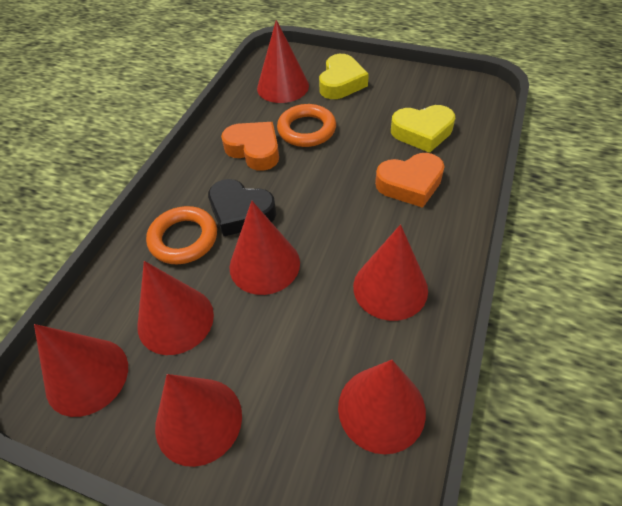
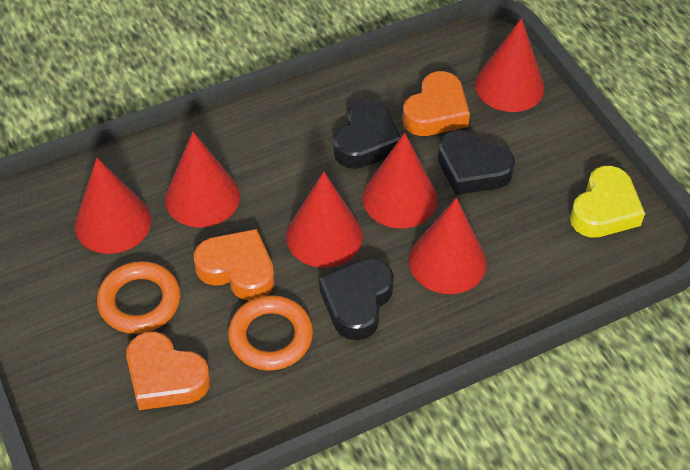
black heart: [208,179,276,236] = 1 -> [319,259,394,340] [334,99,401,169] [438,130,515,195] = 3
orange heart: [221,122,279,171] [375,153,445,208] = 2 -> [126,332,210,410] [194,229,274,301] [402,71,470,136] = 3
red cone: [34,324,128,417] [138,261,214,355] [155,374,242,467] [229,201,300,295] [257,20,309,103] [338,360,426,454] [353,224,428,321] = 7 -> [75,158,151,254] [165,132,240,227] [286,172,363,268] [363,133,437,229] [409,198,487,294] [475,18,545,112] = 6
yellow heart: [319,54,369,99] [391,105,455,153] = 2 -> [570,166,645,238] = 1

